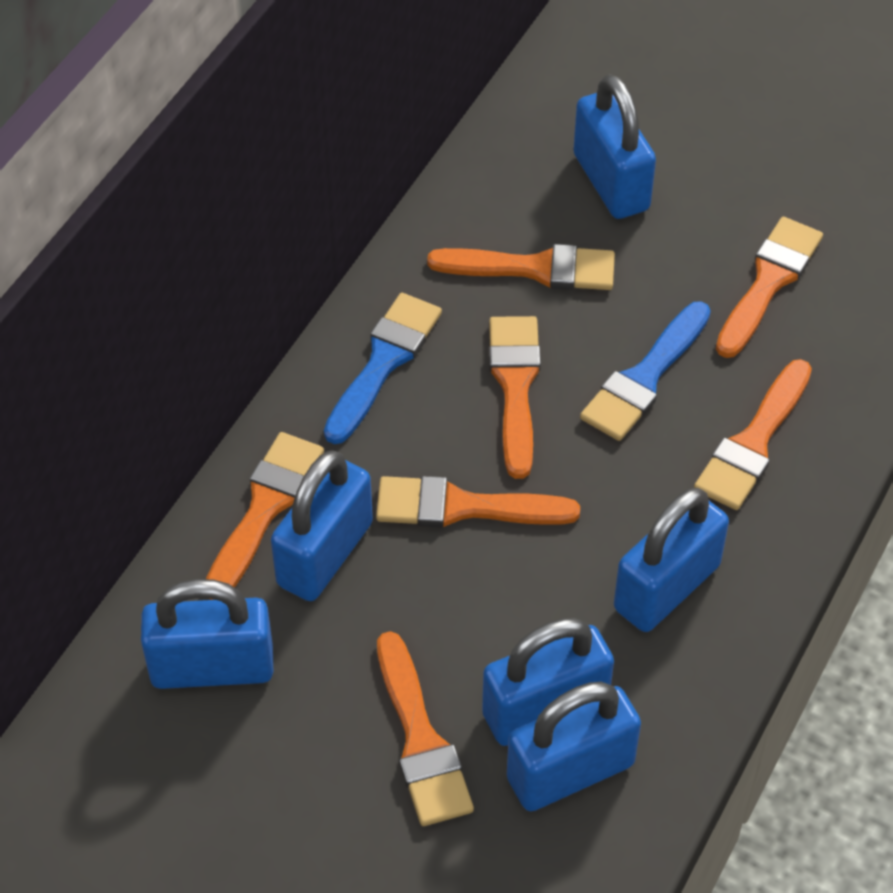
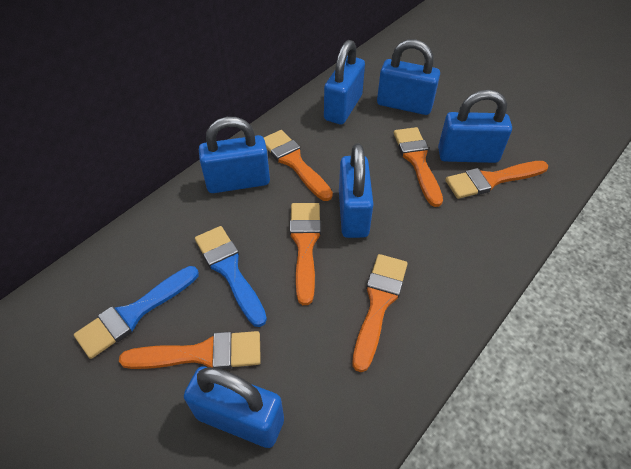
orange brush: [206,432,324,600] [376,476,580,527] [377,631,474,826] [427,244,615,290] [489,316,541,479] [694,359,812,510] [716,217,823,358] = 7 -> [119,331,261,369] [264,130,333,201] [290,203,321,305] [352,254,408,372] [394,127,443,207] [445,161,548,199] = 6

